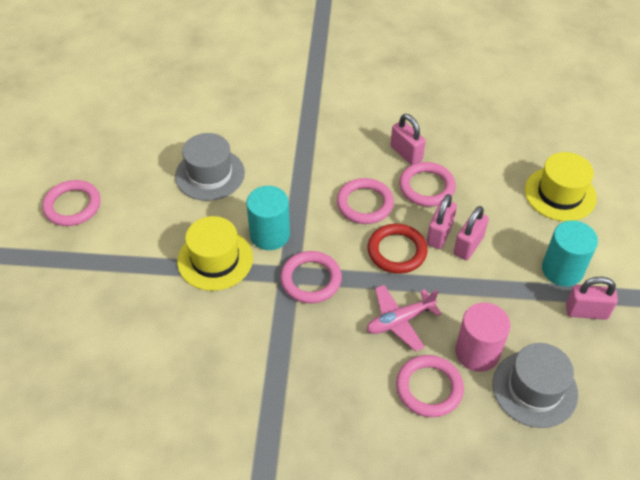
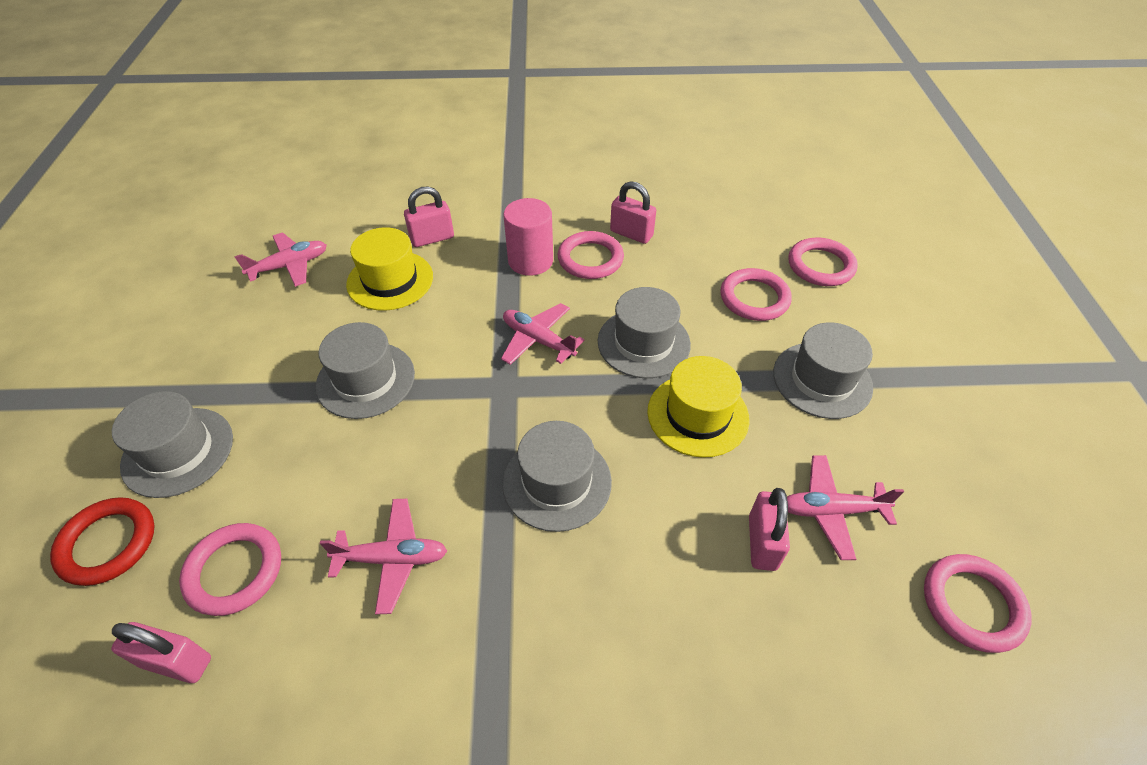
grey hat: [175,133,245,201] [493,343,578,428] = 2 -> [112,391,233,498] [316,322,415,419] [502,421,612,532] [598,287,691,378] [773,322,873,419] = 5
pink plane: [367,285,442,352] = 1 -> [234,232,327,287] [320,499,447,614] [501,303,584,365] [787,455,904,560] = 4
turquoise cylinder: [246,186,290,250] [542,220,598,287] = 2 -> none = 0

